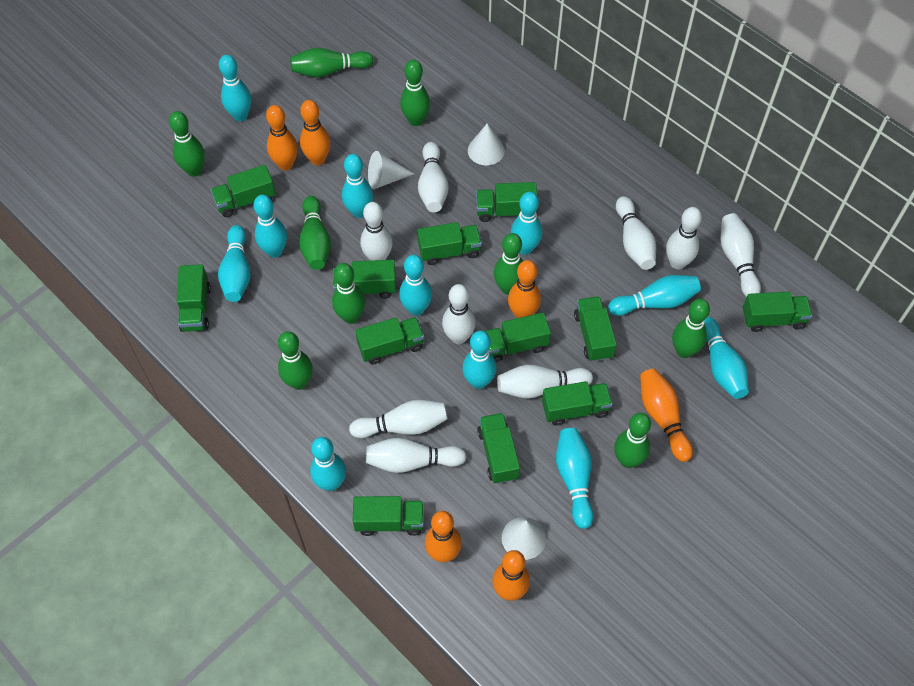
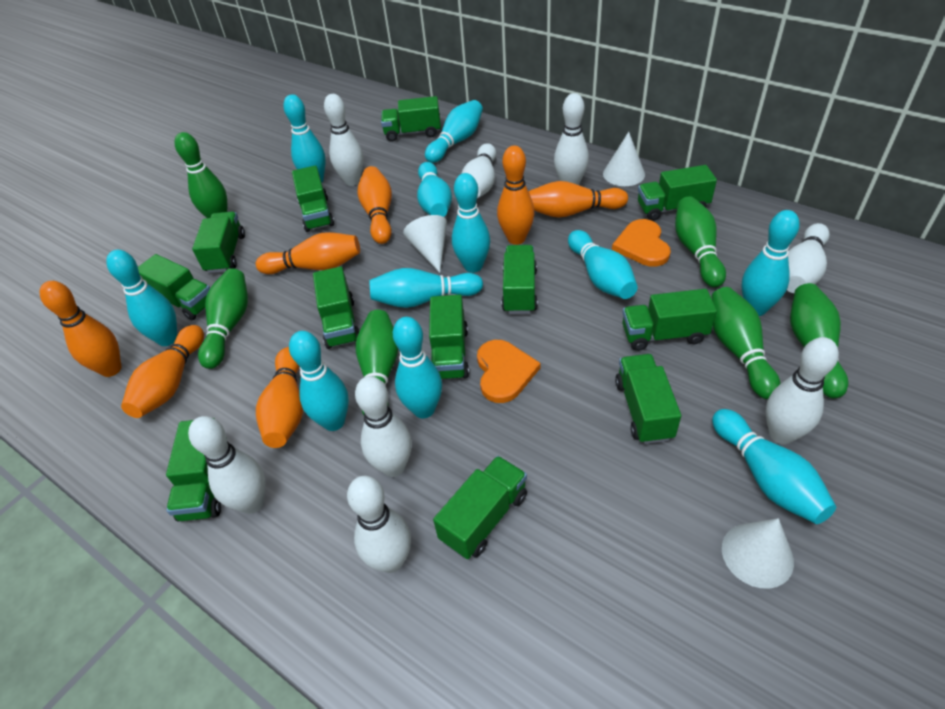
green bowling pin: [169,111,205,177] [278,331,313,390] [290,48,373,77] [299,196,331,270] [332,263,365,324] [400,60,430,126] [494,233,523,295] [614,413,651,468] [672,299,710,358] = 9 -> [175,132,227,218] [198,268,248,369] [356,310,398,415] [675,196,726,287] [711,287,781,399] [790,283,848,398] = 6
orange bowling pin: [266,105,298,170] [300,100,331,165] [425,511,462,562] [492,550,530,601] [508,260,541,318] [640,368,693,462] = 6 -> [40,281,122,377] [121,325,204,418] [256,232,360,274] [256,347,303,448] [357,166,392,244] [497,146,535,245] [528,181,628,218] = 7
orange heart: none = 0 -> [477,340,541,403] [612,219,671,267] = 2
white bowling pin: [349,400,448,438] [360,202,393,261] [366,438,466,473] [418,142,449,212] [442,284,476,344] [497,365,593,399] [616,196,656,270] [666,207,702,270] [721,213,761,297] = 9 -> [188,416,265,514] [324,94,363,186] [347,476,411,573] [355,376,412,477] [461,143,496,198] [554,93,589,185] [766,337,839,445] [787,223,830,293] = 8

